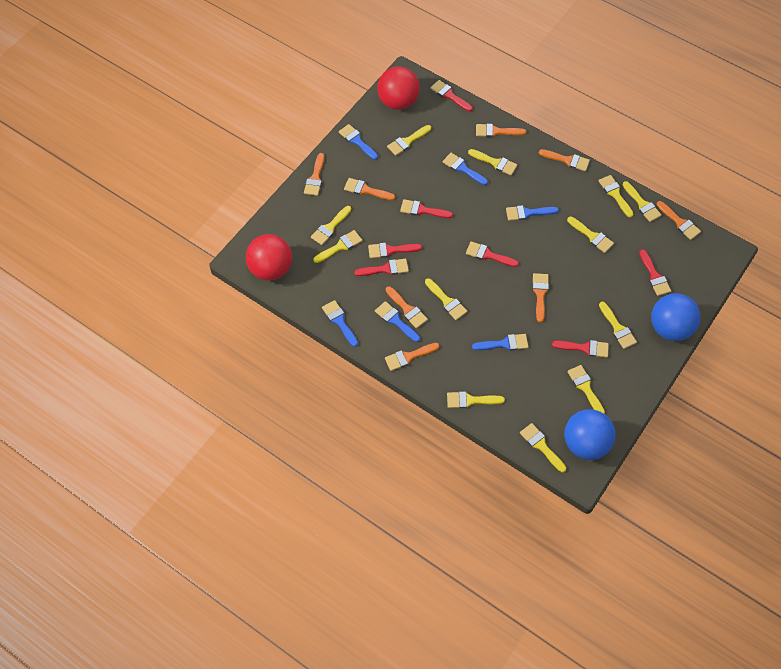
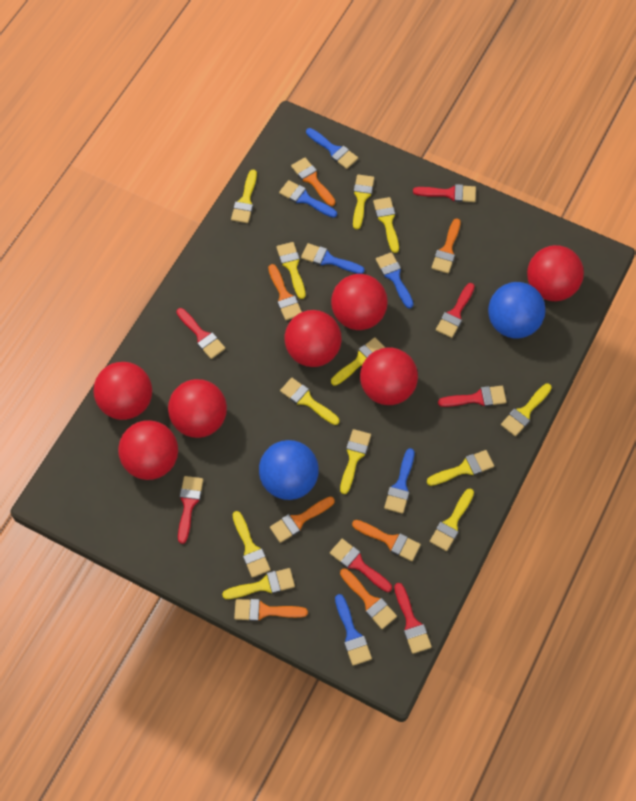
orange brush: [304,153,324,196] [344,178,395,200] [385,343,439,371] [386,286,428,328] [476,124,526,137] [532,273,549,322] [539,149,590,171] [657,201,701,240] = 8 -> [234,599,308,621] [268,264,302,320] [270,497,335,543] [291,157,335,206] [340,569,397,629] [352,520,421,561] [431,218,461,273] = 7
red ball: [246,234,292,280] [378,66,420,110] = 2 -> [93,362,152,420] [118,420,178,480] [168,379,227,438] [285,310,341,367] [331,274,388,330] [360,347,418,405] [527,245,584,301] = 7

